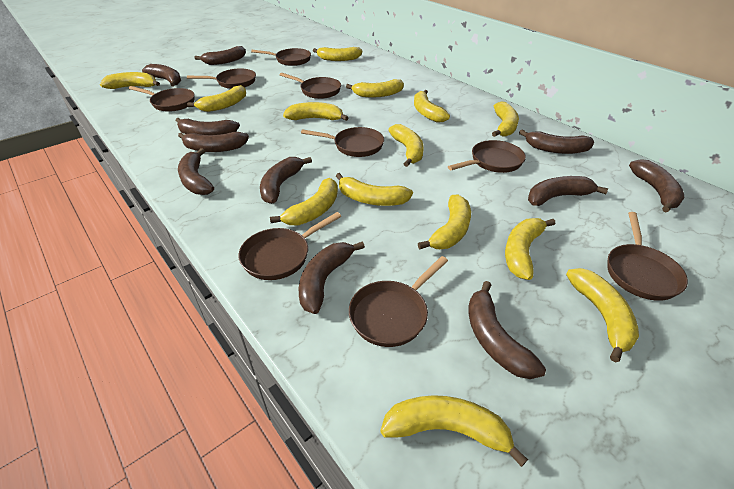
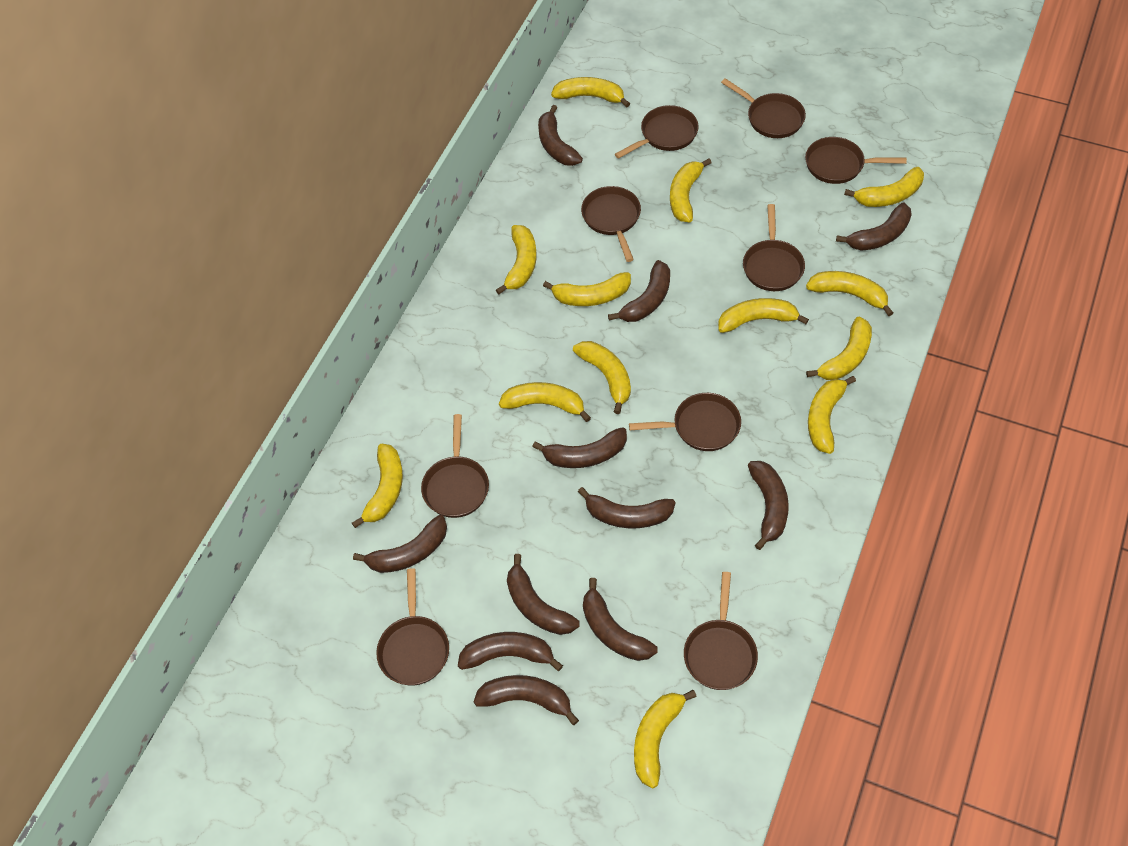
yellow banana: [100,72,160,89] [187,85,246,112] [270,178,338,225] [283,102,349,121] [313,47,362,61] [336,173,413,206] [346,79,404,97] [380,395,528,467] [389,124,424,167] [414,90,450,123] [418,194,471,249] [492,102,519,137] [505,218,555,280] [566,268,639,363] = 14 -> [352,444,403,528] [496,225,537,294] [499,382,591,422] [543,272,631,306] [551,77,630,107] [573,341,631,414] [634,690,697,788] [670,158,711,222] [718,298,809,333] [806,271,893,316] [806,317,872,380] [808,376,856,454] [844,167,924,207] = 13

